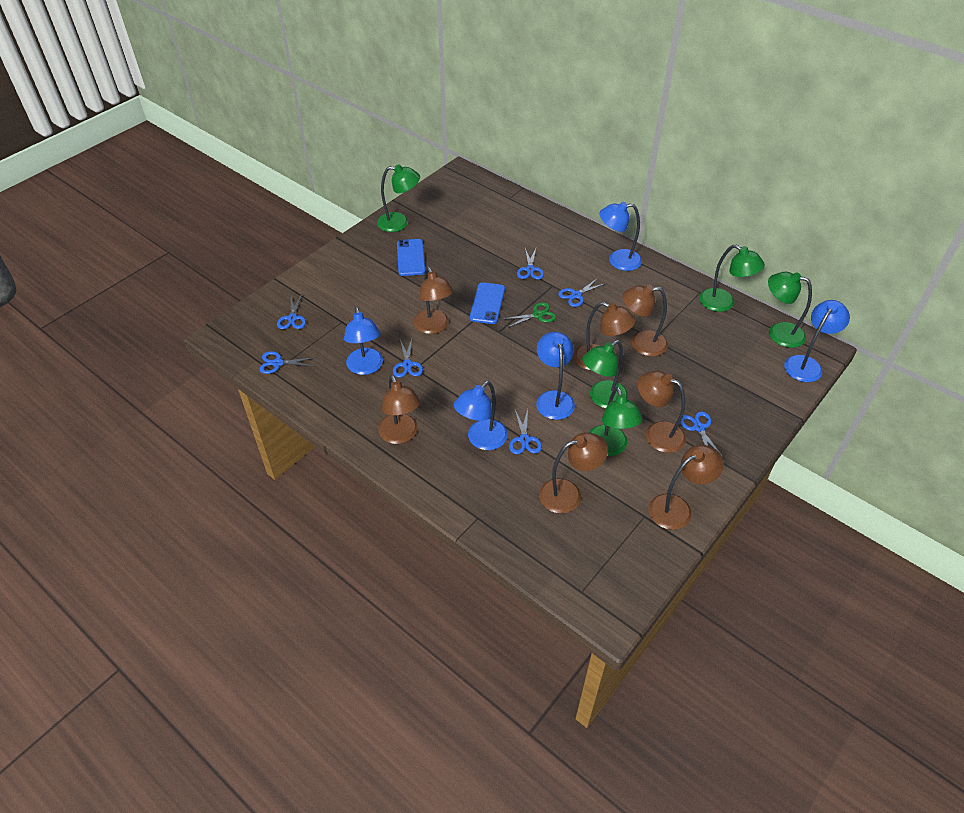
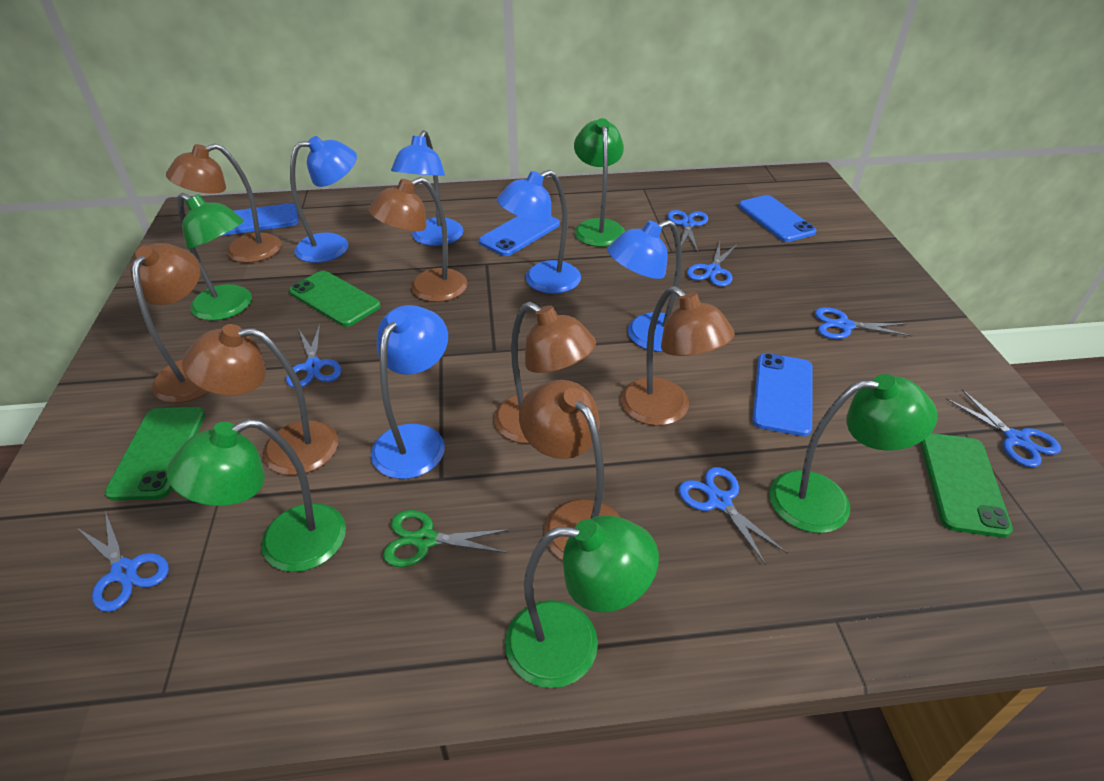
blue phone: [397,239,425,276] [470,282,505,324] = 2 -> [221,203,298,236] [479,216,560,256] [739,195,817,242] [752,353,813,436] = 4
green phone: none = 0 -> [104,407,205,500] [289,271,381,327] [920,433,1013,538] = 3

